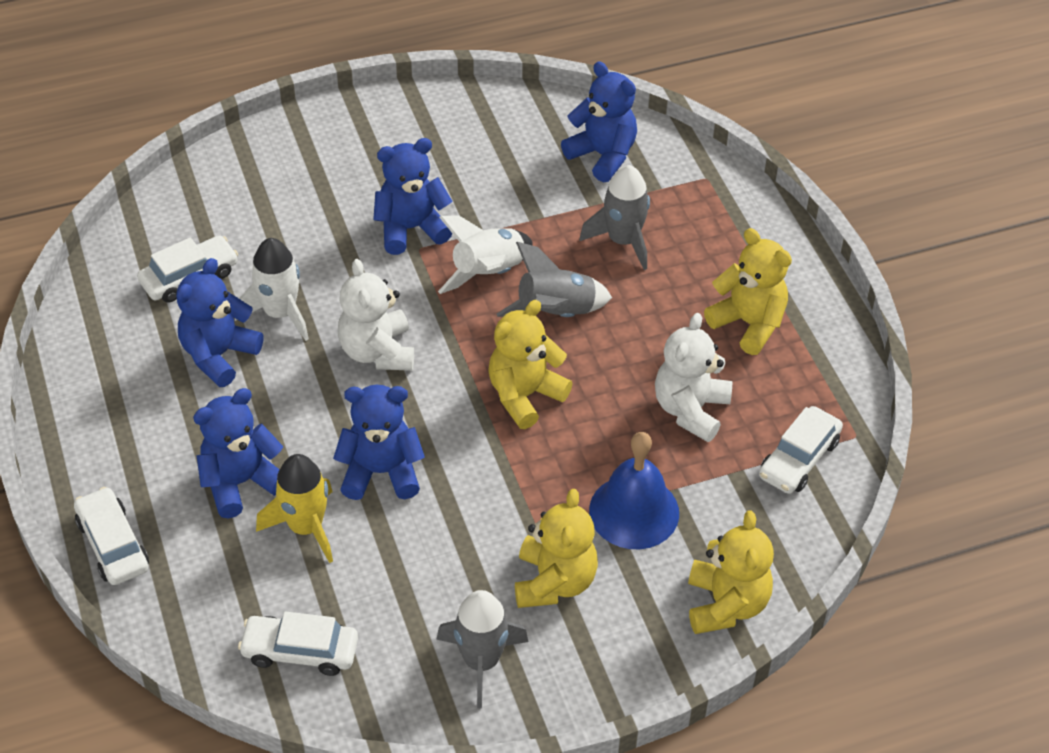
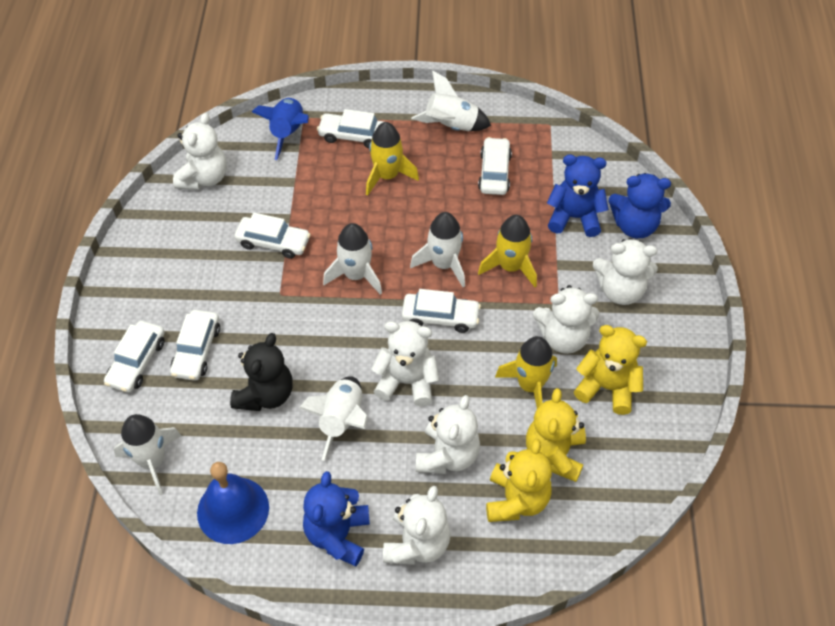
black teddy bear: none = 0 -> [230,333,293,411] = 1
blue rocket: none = 0 -> [252,98,309,160] = 1
blue teddy bear: [177,258,264,387] [193,388,283,519] [333,385,425,500] [373,138,453,255] [561,61,637,182] = 5 -> [303,471,370,566] [547,154,609,237] [608,173,671,238] = 3
grey rocket: [436,590,529,708] [497,242,612,317] [579,165,650,270] = 3 -> none = 0
white car: [74,487,149,585] [137,235,238,303] [238,611,358,676] [759,406,843,494] = 4 -> [104,321,165,393] [170,310,220,381] [234,212,311,259] [317,109,384,148] [402,289,481,333] [478,137,512,195] = 6
white rocket: [235,238,309,341] [438,215,533,294] = 2 -> [114,414,181,495] [299,376,368,461] [323,223,382,295] [410,212,465,287] [411,71,491,131] = 5
white teddy bear: [338,259,414,371] [655,313,732,442] = 2 -> [173,113,227,190] [371,321,439,406] [383,486,451,565] [416,395,480,474] [533,285,599,354] [593,238,658,305] = 6
yellow rocket: [256,454,333,563] = 1 -> [366,122,419,196] [478,215,537,287] [495,336,557,408] = 3
yellow teddy bear: [488,300,573,429] [515,489,598,608] [688,510,774,634] [704,228,792,355] = 4 -> [486,439,552,522] [526,388,586,482] [574,325,647,415] = 3

